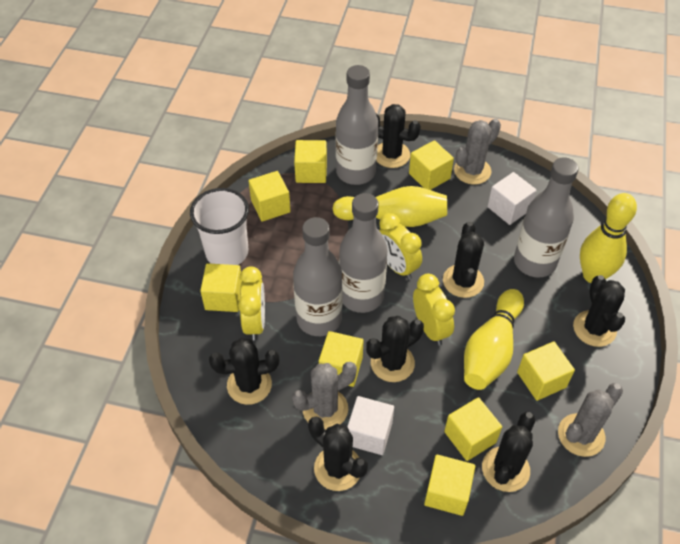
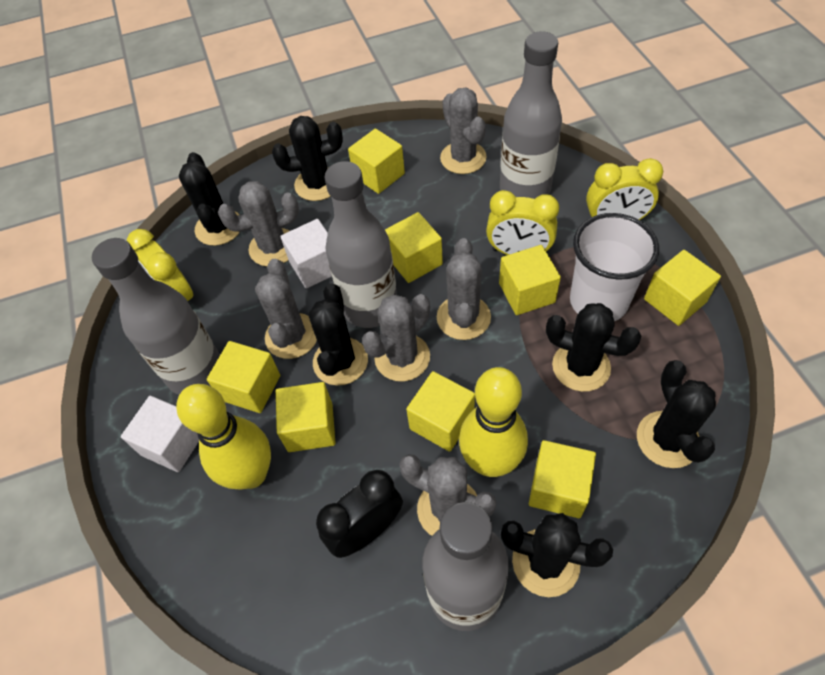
black cactus: [209,338,280,405] [308,416,368,491] [366,316,424,382] [376,104,421,168] [443,222,484,298] [482,412,535,492] [573,275,625,347] = 7 -> [179,152,240,246] [272,116,343,201] [309,283,368,386] [501,513,613,597] [546,303,641,392] [637,360,716,468] = 6
black clock: none = 0 -> [316,470,403,558] = 1
grey cactus: [292,362,357,430] [454,119,501,185] [558,383,623,457] = 3 -> [218,181,299,266] [255,259,317,359] [362,294,430,382] [399,454,497,536] [437,238,491,340] [440,87,487,174] = 6
yellow bowling pin: [332,186,447,227] [464,289,524,390] [580,193,637,283] = 3 -> [176,384,271,489] [459,367,528,477] = 2

